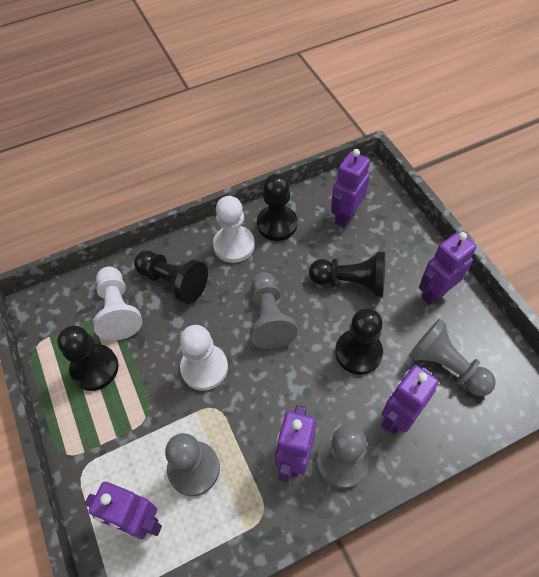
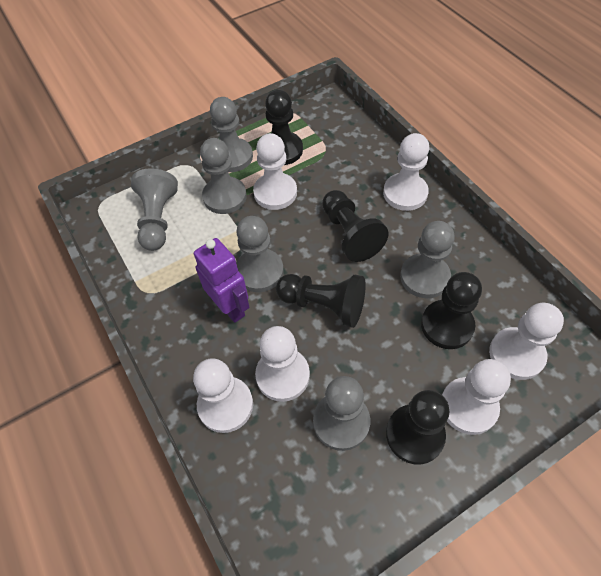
grey pawn: [165,433,220,496] [250,272,298,349] [316,425,369,489] [409,319,496,396] = 4 -> [131,168,178,251] [200,138,247,214] [210,97,253,172] [236,216,284,292] [313,376,370,451] [400,221,455,298] = 6
purple robot: [85,482,162,539] [275,405,316,483] [331,149,370,227] [381,365,439,435] [419,231,477,305] = 5 -> [194,238,249,323] = 1
white pawn: [93,267,142,341] [180,325,228,391] [213,196,255,263] = 3 -> [193,358,253,433] [253,133,297,210] [255,326,310,402] [383,133,429,211] [442,359,511,435] [489,303,564,380] = 6

